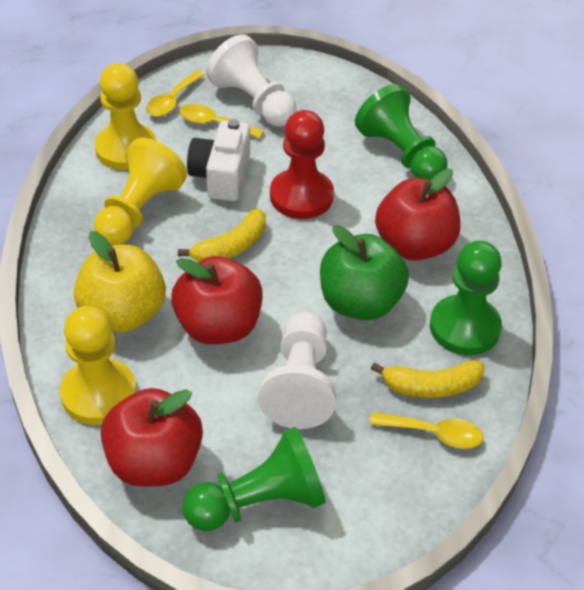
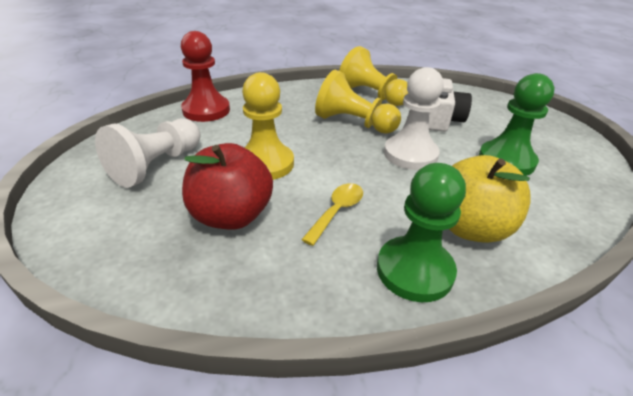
green apple: [320,225,409,320] = 1 -> none = 0
green pawn: [182,427,326,531] [355,84,447,180] [430,240,502,355] = 3 -> [377,163,466,302] [479,73,555,176] = 2
red apple: [101,388,203,487] [171,256,263,344] [375,168,460,261] = 3 -> [182,143,273,230] = 1
yellow banana: [178,209,266,262] [371,360,484,398] = 2 -> none = 0
yellow spoon: [146,70,205,117] [179,104,264,139] [370,412,483,449] = 3 -> [301,183,363,246] = 1

